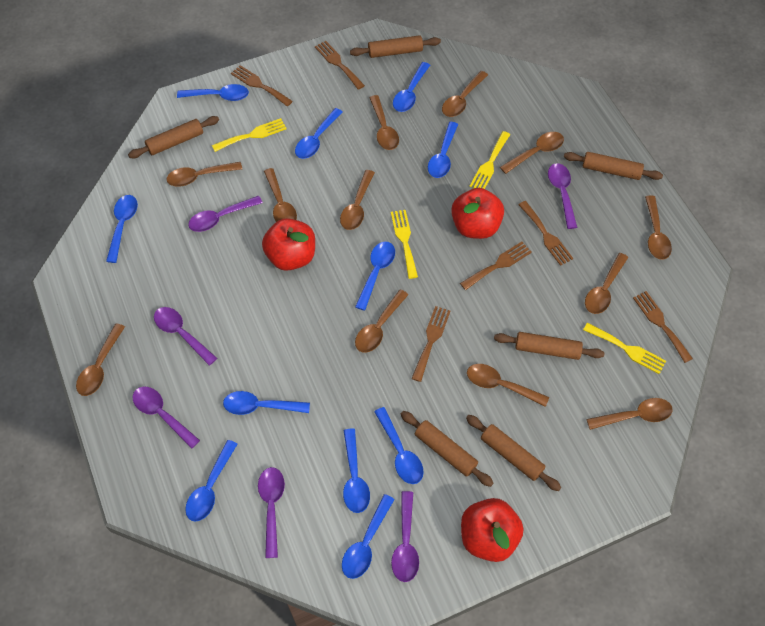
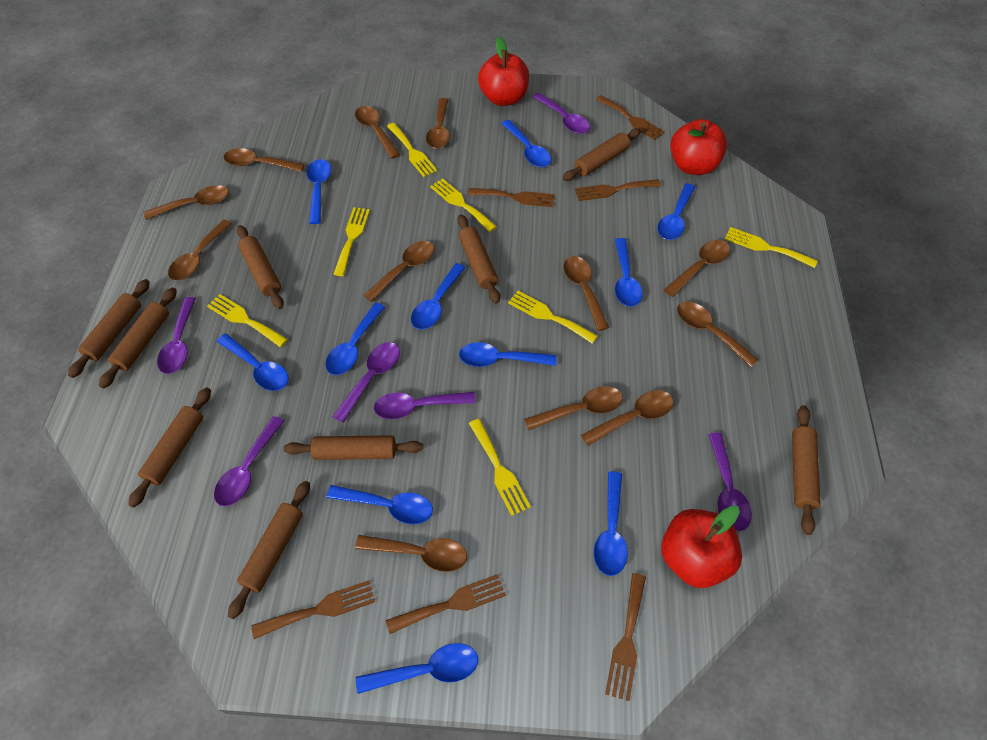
brown rolling pin: [128,116,219,158] [350,35,441,58] [401,411,493,487] [466,415,561,491] [494,332,604,360] [564,152,663,180] = 6 -> [68,279,150,378] [99,287,177,389] [128,387,211,508] [228,481,310,619] [237,225,284,309] [283,435,423,460] [457,214,500,304] [563,128,641,181] [792,405,821,535] = 9
yellow fork: [212,118,287,152] [391,210,418,279] [469,131,510,189] [583,323,666,374] = 4 -> [207,294,288,347] [333,207,370,276] [387,123,437,177] [430,178,497,232] [469,419,531,516] [508,291,598,344] [725,227,818,268] = 7

